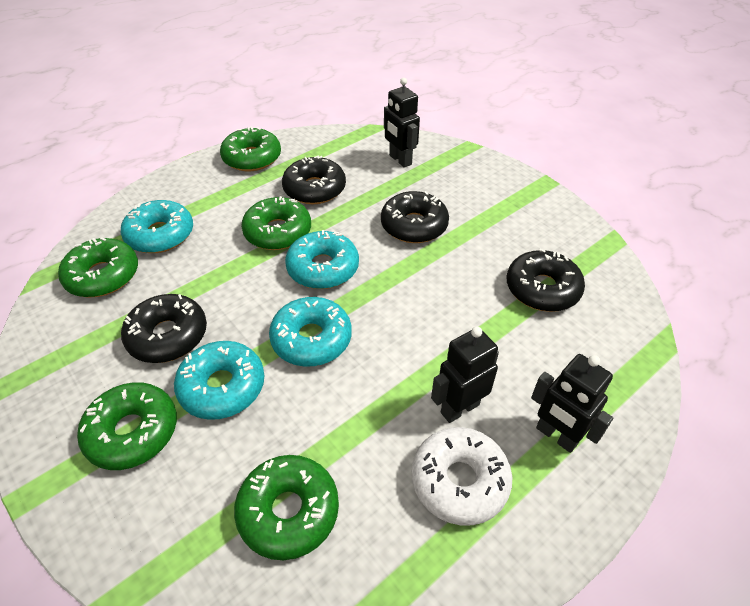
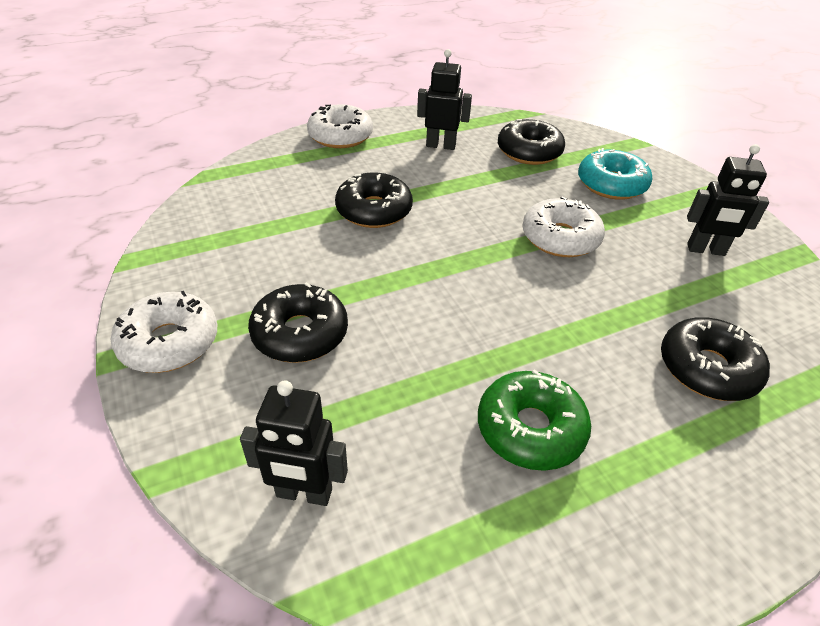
green donut: [58,237,138,298] [77,382,177,470] [220,127,281,171] [234,455,339,560] [241,196,311,250] = 5 -> [478,370,591,471] = 1
turquoise donut: [121,200,193,253] [174,341,264,420] [269,297,352,367] [285,230,359,289] = 4 -> [578,148,652,200] = 1
white donut: [412,427,512,526] = 1 -> [111,291,217,373] [307,104,373,148] [522,196,605,257] = 3

